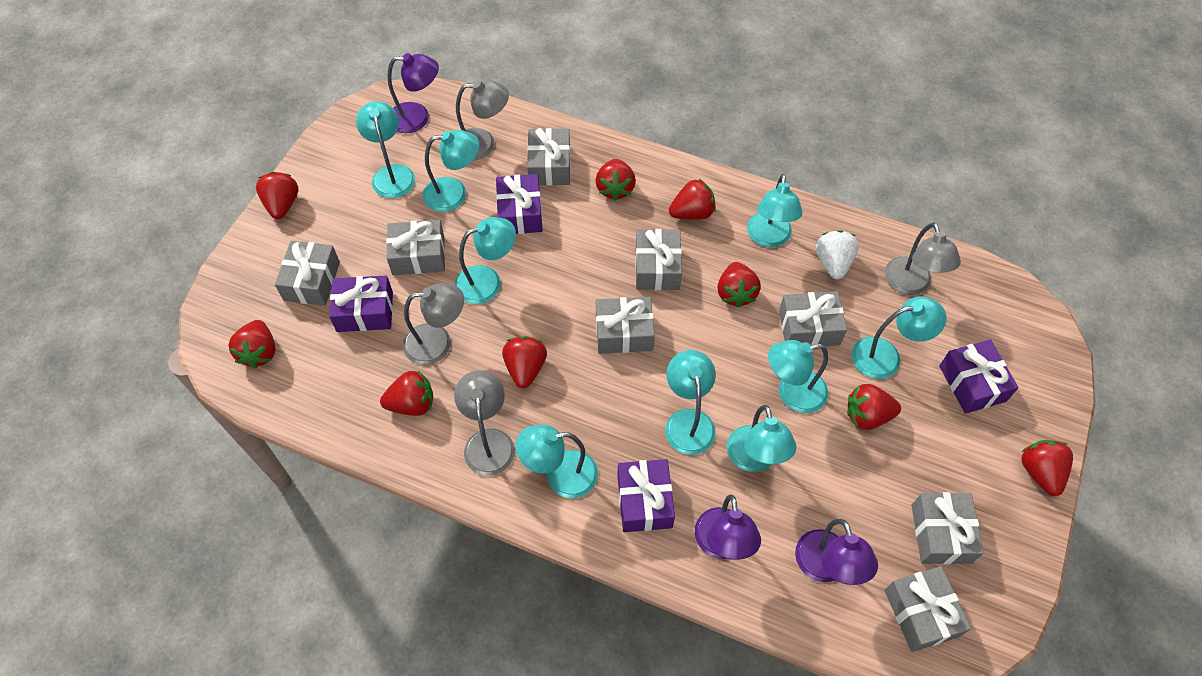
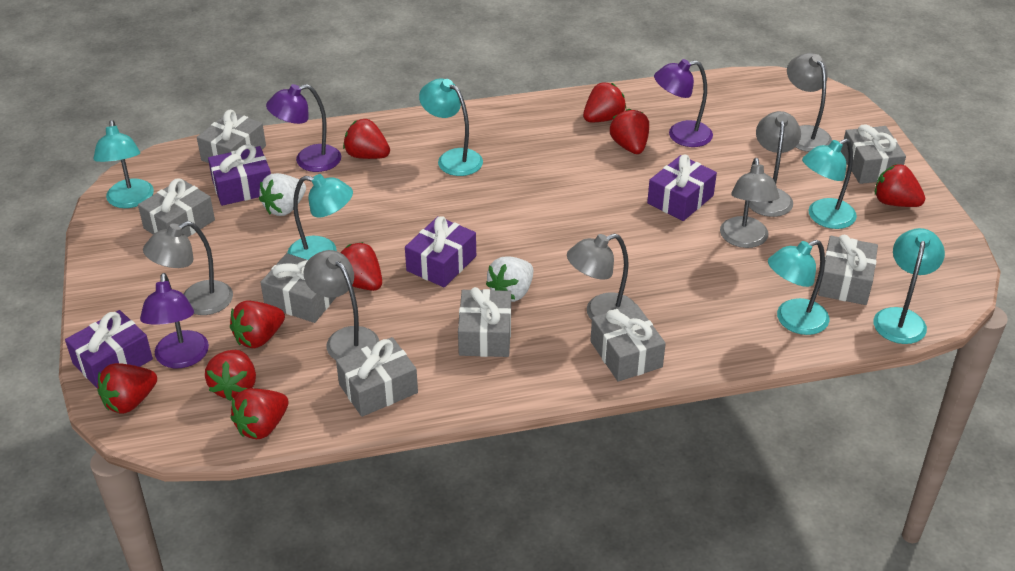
grey lamp: [403,283,464,365] [454,370,515,476] [456,80,509,160] [885,222,961,295] = 4 -> [143,221,233,315] [304,250,379,360] [567,234,636,320] [720,158,779,248] [749,111,801,217] [787,53,832,152] = 6
turquoise lamp: [356,101,415,198] [423,130,479,212] [455,217,516,304] [516,424,598,498] [665,350,716,455] [727,405,796,472] [747,174,802,248] [768,340,828,413] [851,296,946,379] = 9 -> [93,120,154,208] [287,174,353,260] [419,79,483,176] [768,240,829,335] [802,139,857,229] [874,228,945,344] = 6
white strawberry: [816,231,859,279] = 1 -> [259,173,306,216] [486,256,533,302] = 2

